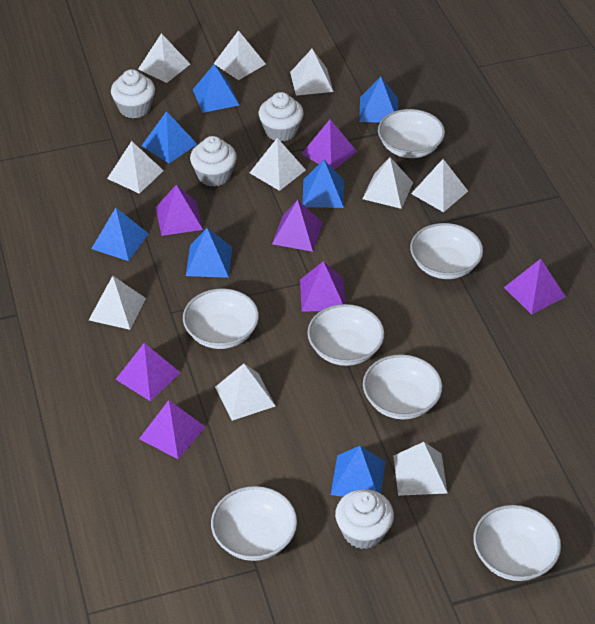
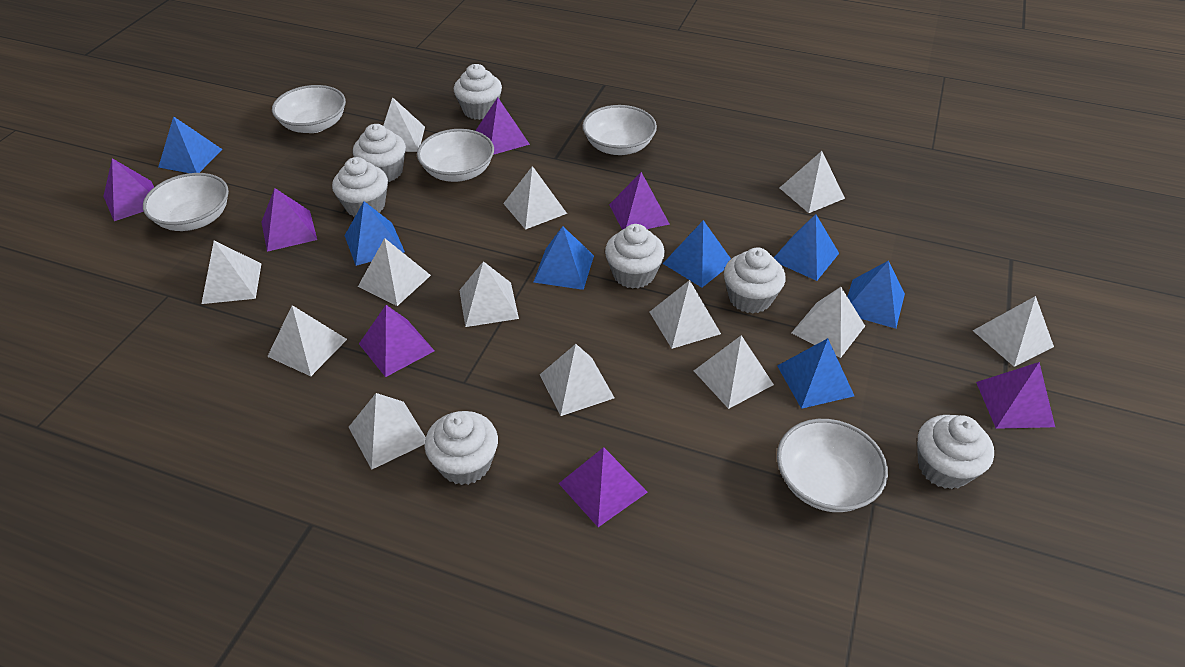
white bowl: [183,289,259,349] [211,486,297,561] [307,304,384,366] [363,354,442,420] [378,109,445,158] [410,223,483,279] [473,505,561,581] = 7 -> [143,173,229,231] [272,85,346,133] [417,129,494,182] [582,105,657,155] [777,419,888,512] = 5
white cupcake: [111,69,155,118] [190,136,237,187] [259,92,304,141] [335,489,394,549] = 4 -> [332,157,388,217] [353,124,406,182] [425,411,498,485] [454,64,502,120] [605,224,665,289] [724,247,786,313] [917,415,994,489] = 7
white pyramid: [89,276,146,330] [107,141,164,194] [138,33,190,83] [214,30,266,80] [215,364,275,421] [250,138,306,191] [290,49,333,96] [362,157,413,209] [393,442,447,496] [411,159,468,212] = 10 -> [202,241,262,304] [267,305,347,376] [349,393,426,470] [358,238,431,306] [383,97,425,152] [459,261,519,327] [503,166,567,230] [540,344,614,416] [650,280,721,349] [694,335,774,409] [780,151,845,213] [791,287,865,358] [973,296,1054,367] = 13

